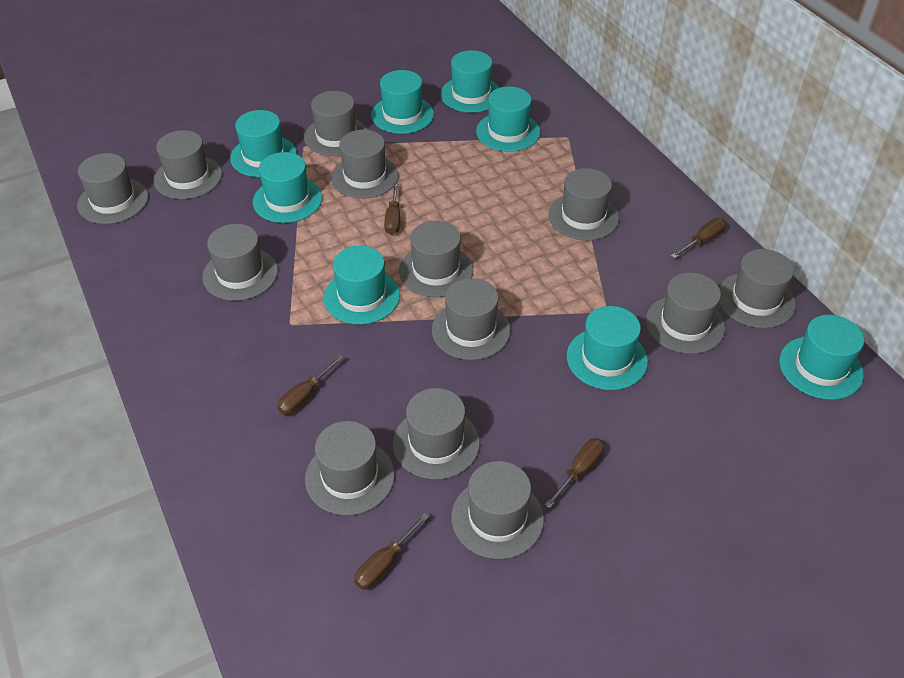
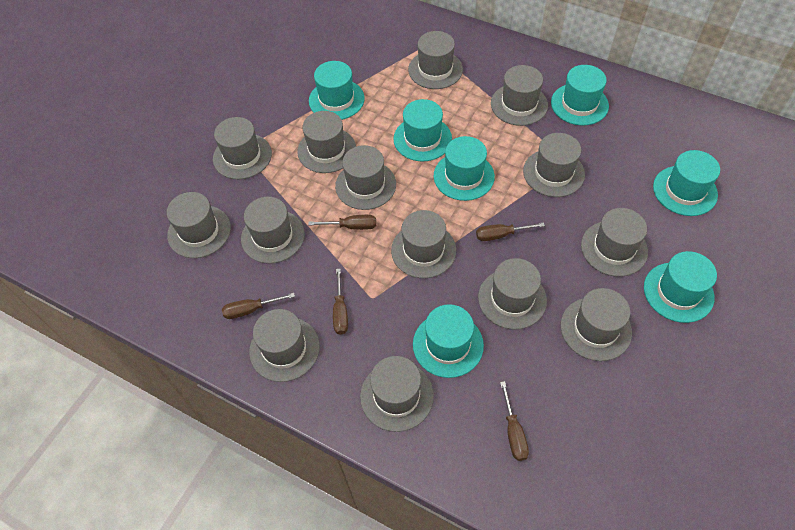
grey hat: [77,153,149,224] [153,130,222,199] [202,224,278,301] [304,91,368,156] [305,421,395,516] [331,130,399,199] [393,388,480,480] [399,220,473,297] [432,278,511,360] [451,461,544,559] [548,168,619,240] [646,273,725,354] [719,249,796,328] = 13 -> [167,192,231,258] [213,117,272,179] [241,197,305,264] [249,309,320,382] [297,111,356,173] [335,145,396,210] [360,356,434,432] [391,210,456,278] [408,31,463,89] [478,258,547,329] [491,65,548,126] [523,133,585,197] [560,288,632,361] [581,208,648,277] = 14
turquoise hat: [230,110,297,177] [253,152,322,223] [324,246,400,324] [371,70,434,134] [440,50,500,113] [476,86,540,152] [567,306,648,390] [779,315,864,400] = 8 -> [309,61,365,120] [393,99,452,162] [413,304,484,378] [434,136,495,201] [551,65,609,126] [644,251,717,323] [653,150,720,216] = 7

